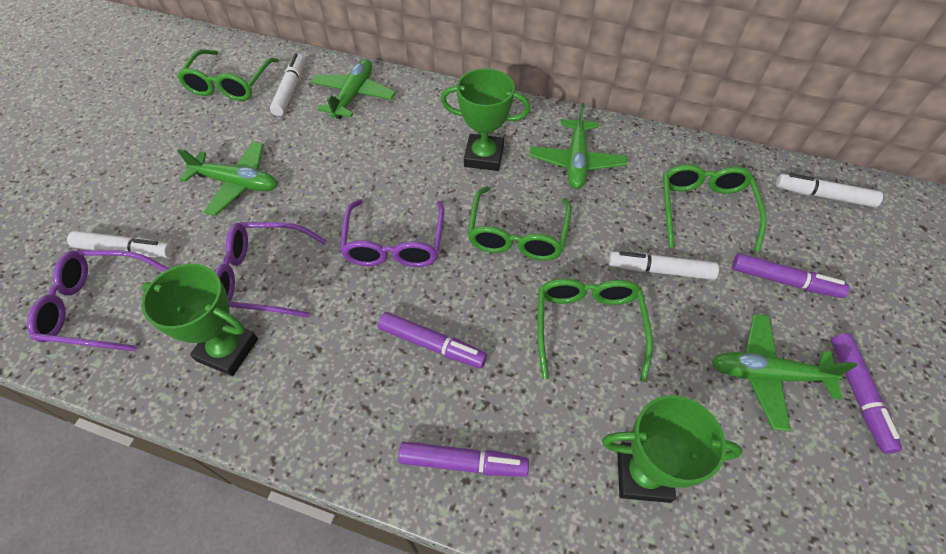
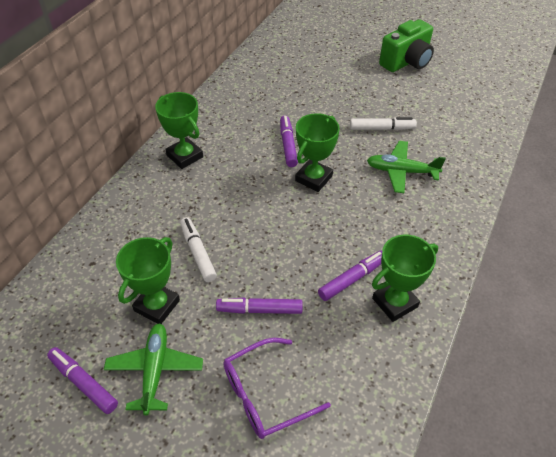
green camera: none = 0 -> [379,19,434,72] = 1
green glasses: [177,49,279,101] [468,186,572,260] [537,279,653,382] [662,164,766,252] = 4 -> none = 0
green plane: [177,141,277,216] [311,59,396,119] [529,103,627,189] [712,314,857,432] = 4 -> [104,323,203,415] [367,141,446,193] = 2
green trophy: [141,263,258,376] [441,68,530,171] [602,395,743,503] = 3 -> [116,237,180,324] [155,92,203,169] [295,113,340,192] [372,235,438,322] = 4
purple glasses: [27,250,170,352] [215,222,327,318] [340,199,444,267] = 3 -> [223,338,331,439] = 1
white marker: [67,231,173,258] [270,53,305,116] [609,251,719,280] [776,173,883,207] = 4 -> [180,217,217,282] [350,117,417,130] = 2

